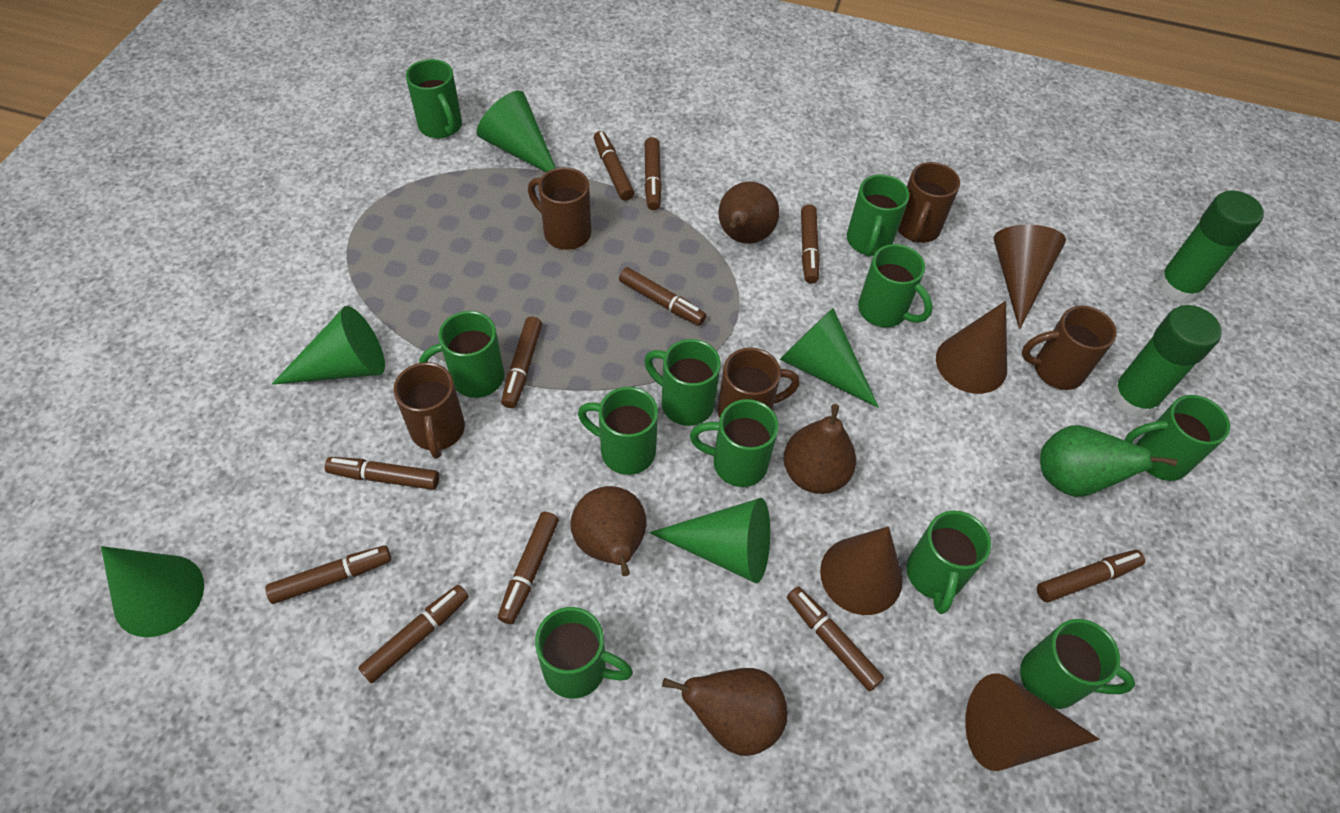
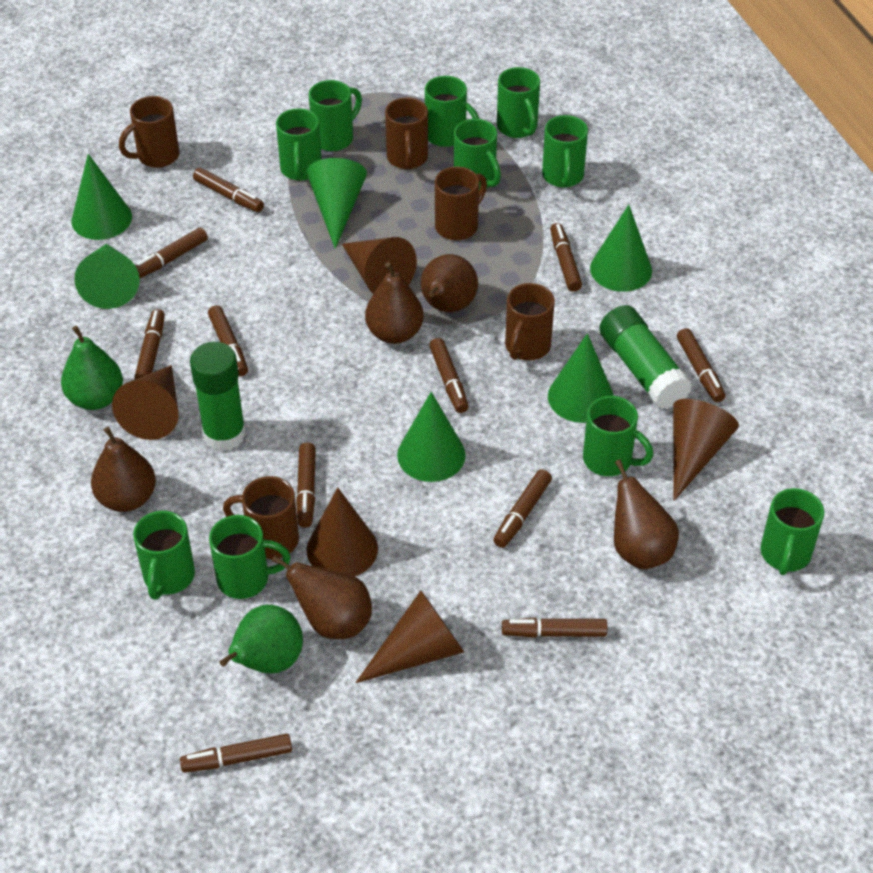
brown cone: [820,526,903,615] [936,301,1007,394] [965,673,1100,771] [994,225,1066,329] = 4 -> [112,365,179,440] [307,487,378,577] [342,237,417,294] [356,590,464,683] [673,399,739,501] = 5
brown pear: [570,486,647,576] [662,668,788,756] [719,181,779,244] [783,404,856,494] = 4 -> [91,427,156,512] [271,555,372,639] [365,262,424,344] [421,254,478,312] [614,459,679,569] = 5
green cone: [101,546,204,637] [272,306,385,385] [477,91,556,173] [649,498,770,583] [780,308,879,408] = 5 -> [72,154,132,240] [74,244,140,309] [307,158,367,249] [397,392,466,482] [548,333,614,423] [590,205,652,292] = 6
green mug: [406,59,462,138] [419,311,504,398] [535,607,633,699] [578,387,658,475] [644,339,721,426] [690,399,779,487] [847,174,909,257] [858,244,933,327] [907,511,991,614] [1020,619,1135,709] [1124,395,1230,481] = 11 -> [133,511,195,599] [209,515,291,599] [276,108,322,181] [309,80,362,151] [425,76,479,147] [454,119,501,191] [497,67,540,138] [542,115,588,188] [583,396,653,476] [761,488,824,575] = 10
green pear: [1040,425,1178,497] = 1 -> [61,326,123,410] [219,605,303,674] = 2

